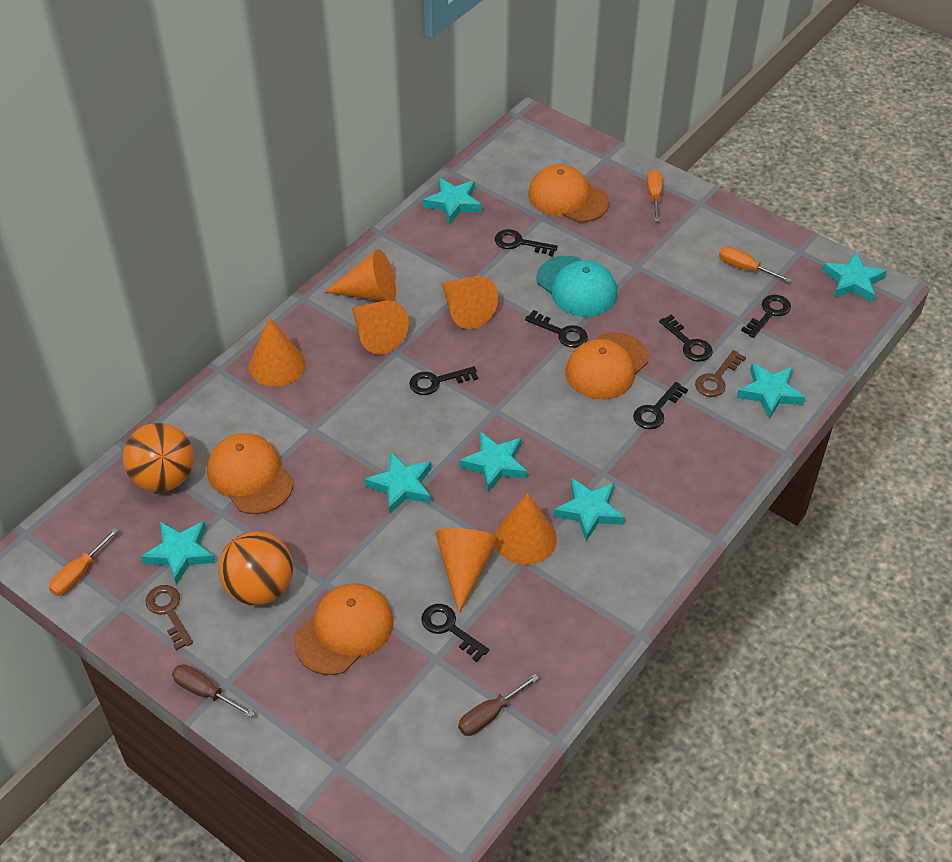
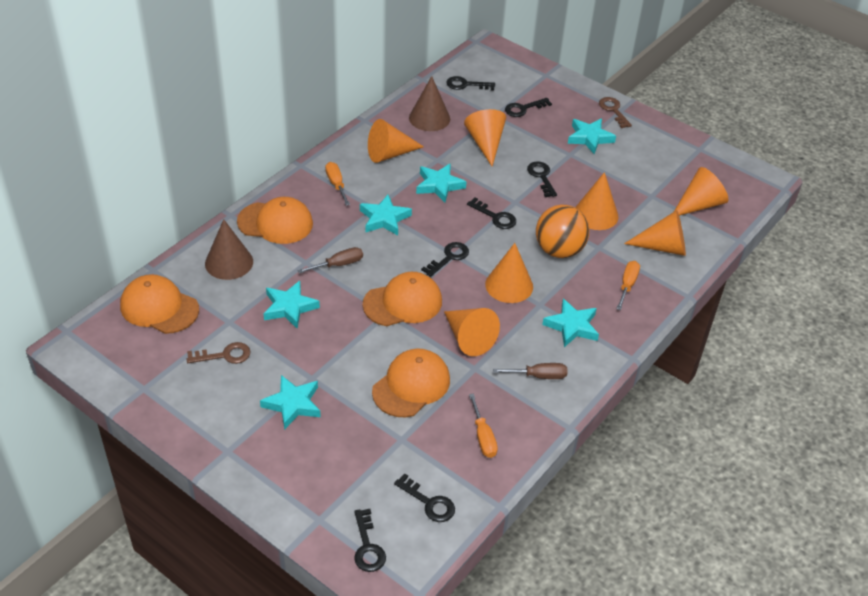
brown cone: none = 0 -> [205,219,253,280] [409,76,450,131] = 2
orange ball: [123,423,194,492] [218,531,293,605] = 2 -> [536,205,589,258] = 1
orange cone: [249,317,305,387] [324,249,396,301] [352,301,409,354] [435,528,499,614] [441,276,498,329] [495,493,557,565] = 6 -> [368,119,424,163] [444,308,500,356] [464,109,506,166] [485,243,533,303] [575,172,619,230] [624,210,686,256] [674,167,728,216] = 7
turquoise cap: [536,256,617,317] = 1 -> none = 0
turquoise star: [141,521,216,585] [365,452,432,514] [423,178,482,224] [459,432,527,492] [553,478,625,541] [737,363,805,420] [823,252,887,303] = 7 -> [260,375,321,430] [263,281,320,329] [360,195,412,235] [416,163,467,203] [542,299,599,347] [568,119,616,154] = 6

